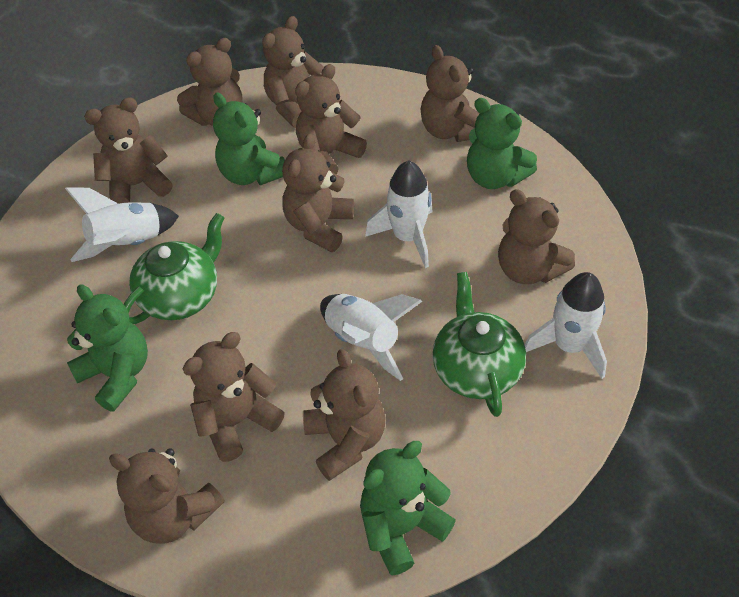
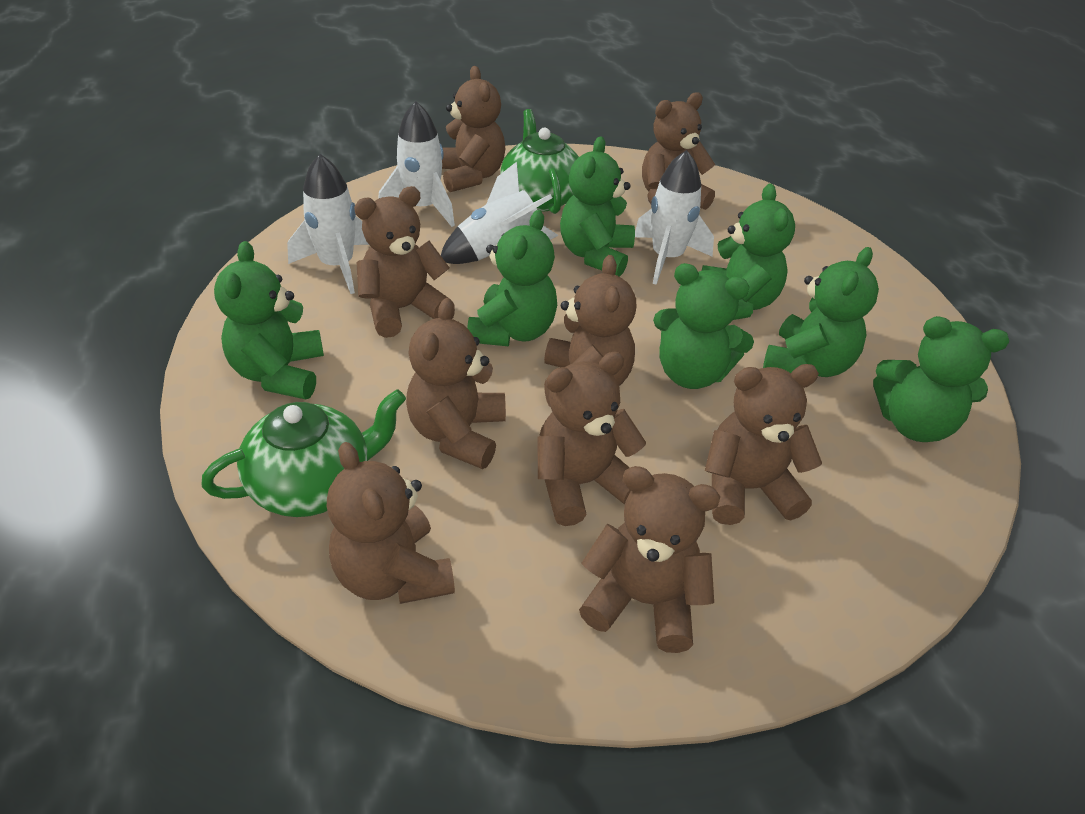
brown teddy bear: [84,97,173,204] [109,448,225,544] [177,38,243,126] [183,332,285,462] [262,16,324,128] [282,134,354,252] [295,64,367,174] [303,349,386,481] [421,45,480,142] [498,189,575,284] = 10 -> [327,442,455,604] [354,186,450,338] [406,298,506,469] [442,66,506,192] [538,352,646,526] [544,255,636,407] [579,466,720,653] [642,92,715,210] [705,364,822,525] = 9
green teddy bear: [67,284,148,412] [213,93,285,185] [360,441,456,575] [467,98,537,189] = 4 -> [214,241,324,399] [467,210,557,346] [560,136,635,277] [653,263,754,389] [702,183,795,320] [763,247,879,377] [873,316,1009,442] = 7

